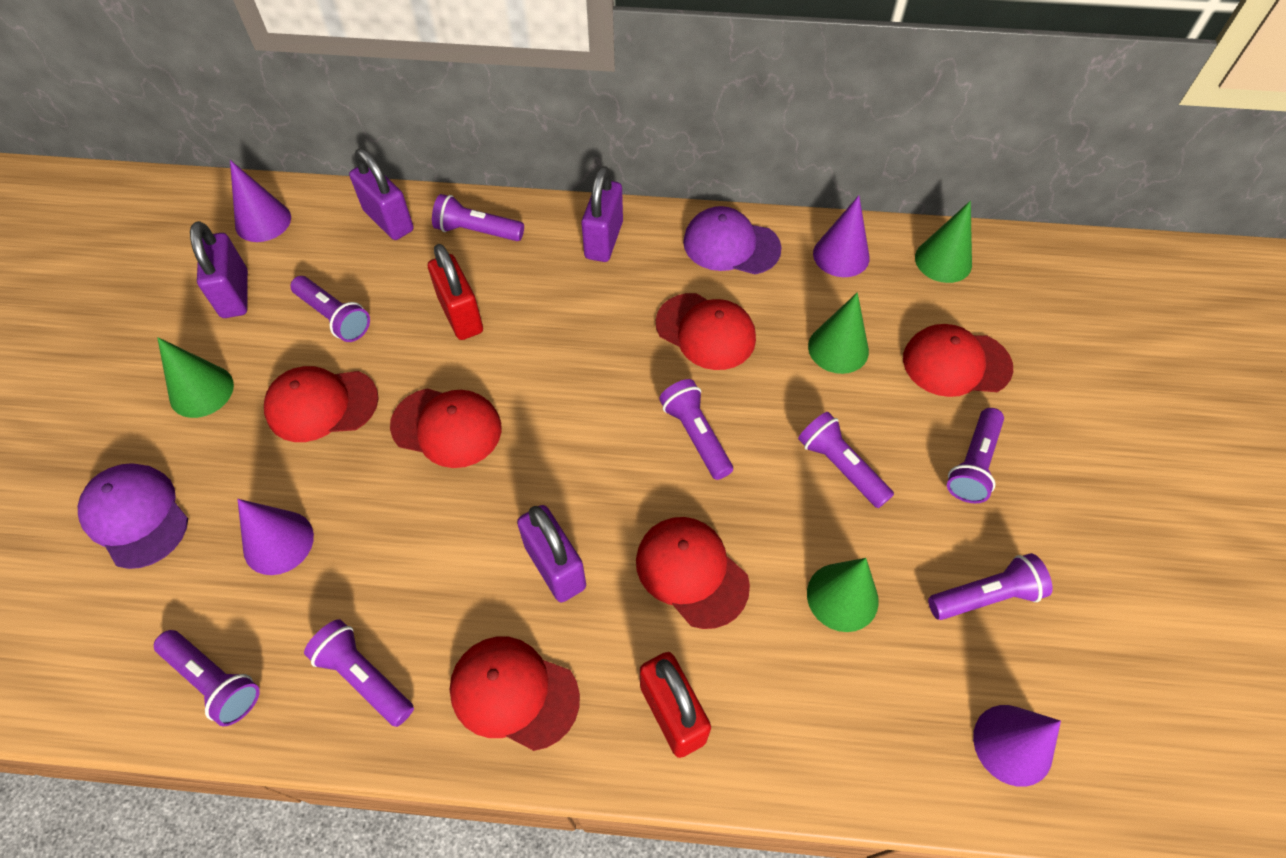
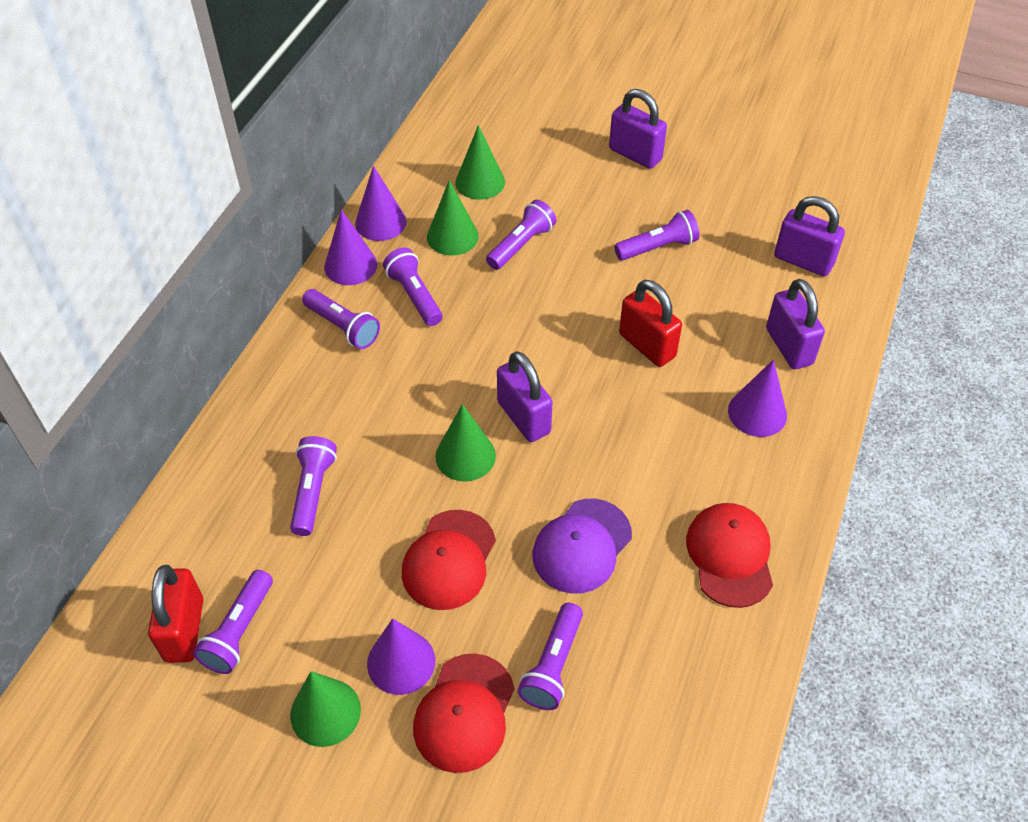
purple cap: [78,463,188,569] [683,206,782,274] = 2 -> [532,499,632,593] = 1
purple flashlight: [154,630,260,726] [290,276,370,342] [304,619,414,727] [432,194,524,241] [659,379,733,480] [798,412,894,508] [928,553,1052,620] [947,408,1004,503] = 8 -> [193,570,273,674] [290,436,337,536] [302,289,380,349] [383,248,443,326] [486,200,556,270] [518,603,583,710] [614,210,699,261] = 7
red cap: [264,366,379,442] [390,388,501,468] [450,637,580,751] [636,517,750,629] [656,293,756,370] [903,324,1013,397] = 6 -> [402,510,496,610] [413,653,515,773] [686,503,773,608] = 3

